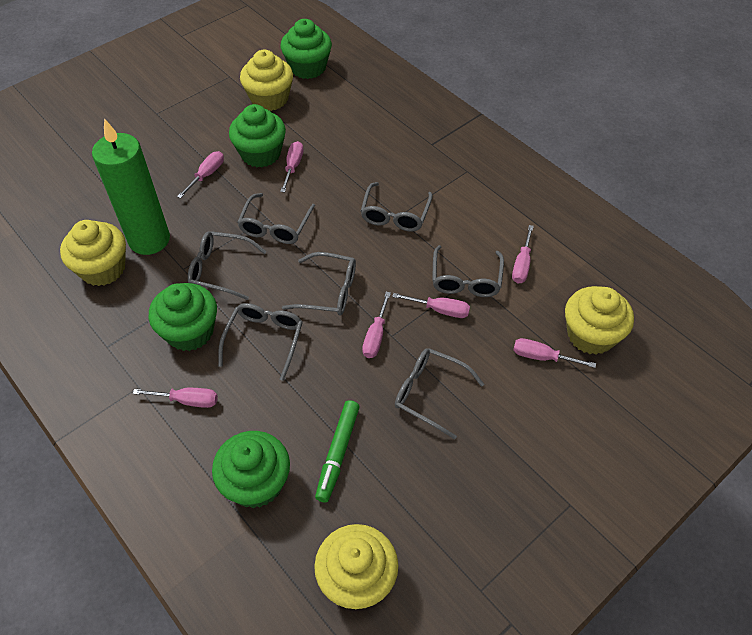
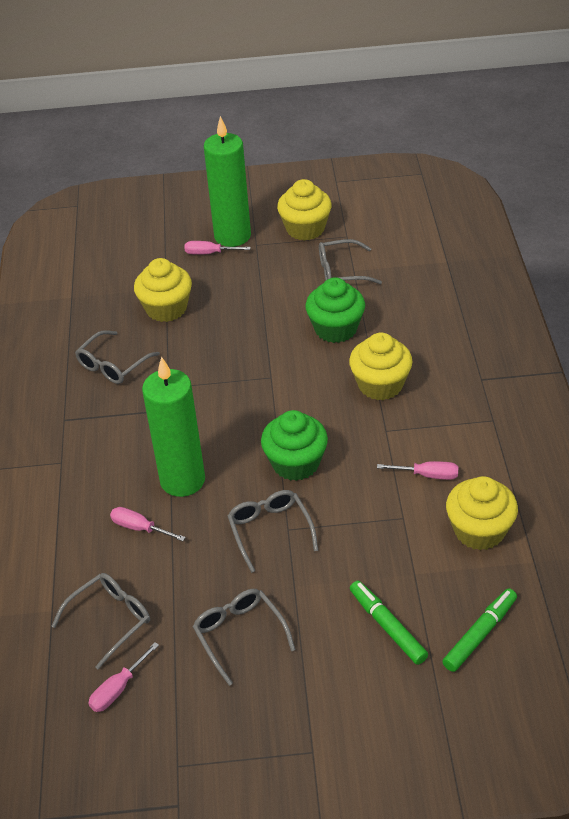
green candle: [92,119,170,255] = 1 -> [142,357,205,497] [204,116,251,247] = 2
green cupcake: [149,283,217,351] [212,431,290,508] [229,104,286,167] [281,19,332,79] = 4 -> [261,410,328,481] [305,277,365,343] = 2
green marker: [315,400,360,502] = 1 -> [350,581,428,665] [442,588,517,672] = 2
grey glasses: [188,231,267,300] [218,303,303,381] [237,193,315,244] [282,252,356,315] [361,182,433,232] [395,348,484,439] [432,245,504,297] = 7 -> [51,573,150,670] [75,330,160,384] [193,589,295,686] [228,490,318,573] [319,239,382,284] = 5
pink screwdriver: [133,388,218,408] [177,151,224,198] [280,141,304,192] [362,292,391,358] [392,293,470,318] [512,225,534,283] [513,338,596,368] = 7 -> [88,642,159,712] [110,507,186,541] [184,241,251,255] [377,461,458,480] = 4

